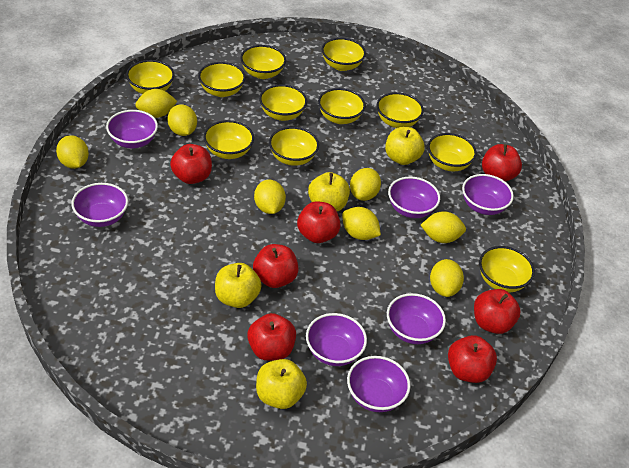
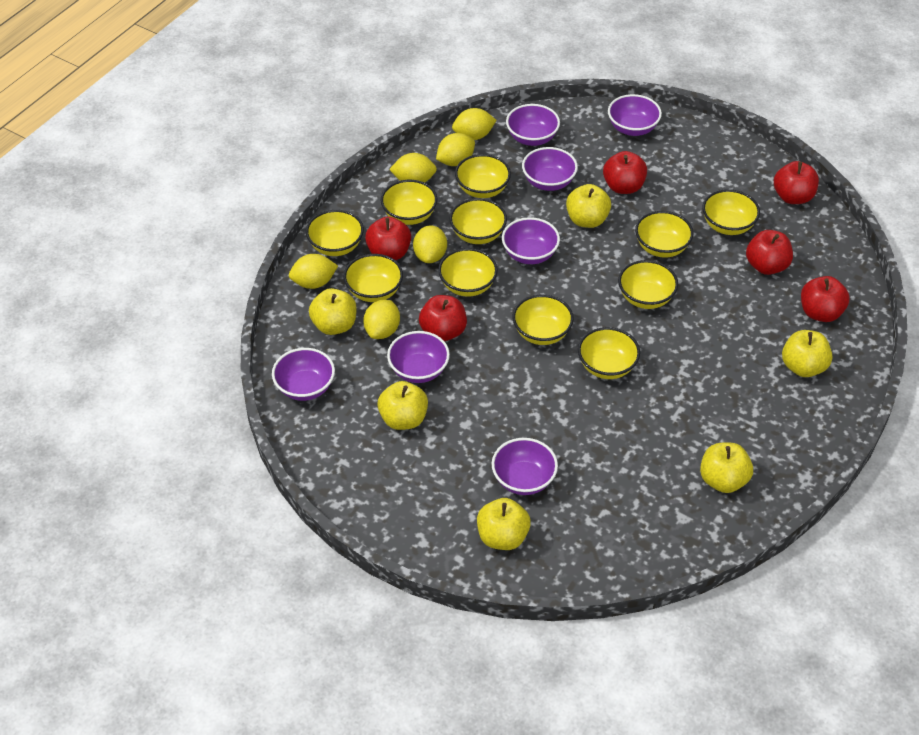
red apple: [170,144,212,184] [247,313,296,361] [253,244,299,288] [297,201,340,243] [448,335,497,383] [474,289,521,334] [482,144,522,182] = 7 -> [365,217,411,260] [419,295,467,341] [603,151,647,194] [746,230,793,275] [774,161,819,204] [801,276,850,322] = 6
yellow apple: [215,263,262,308] [256,359,307,409] [308,172,350,211] [385,127,425,165] = 4 -> [309,288,357,335] [377,381,428,430] [477,498,531,550] [566,184,611,228] [700,443,753,493] [782,330,833,377] = 6
yellow lemon: [56,135,89,169] [135,89,177,118] [167,104,197,136] [254,180,286,214] [342,207,381,240] [350,168,381,201] [421,211,466,243] [430,259,464,297] = 8 -> [289,254,338,289] [363,300,400,339] [389,153,437,183] [413,225,447,263] [436,133,475,166] [452,108,497,140] = 6

